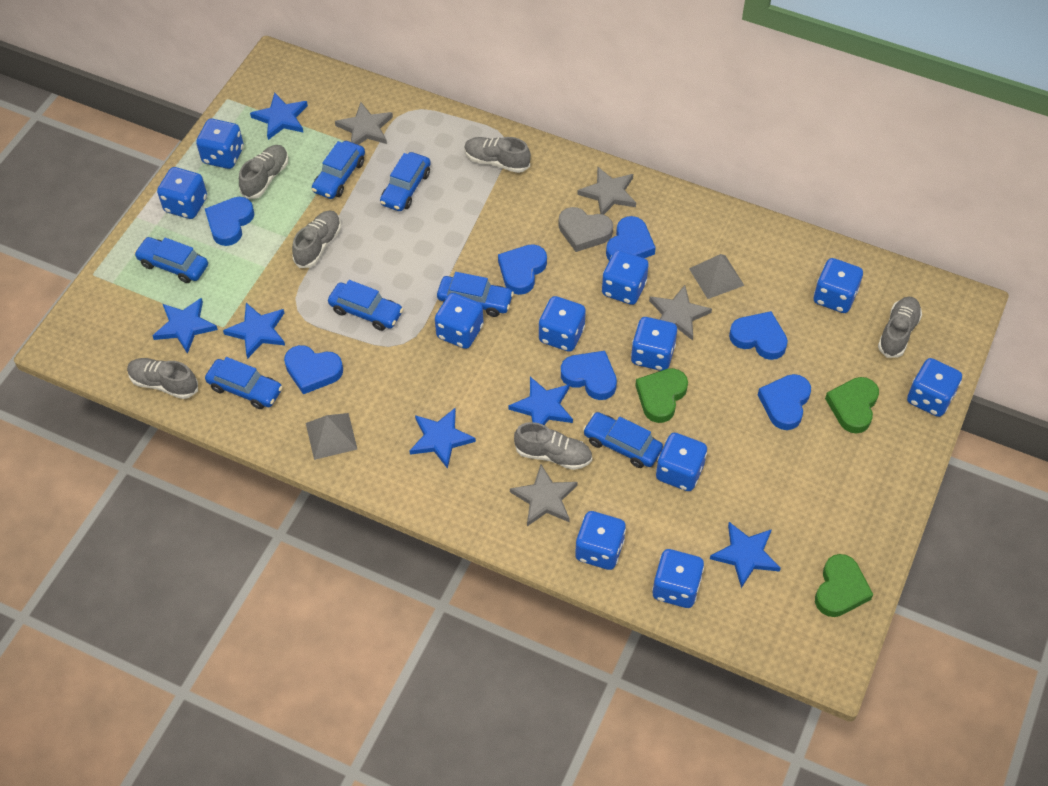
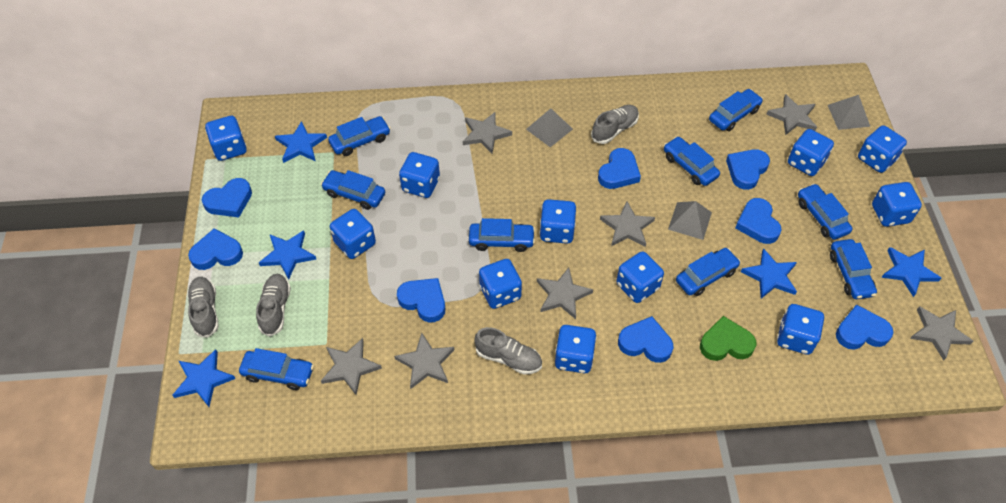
blue car: [134,237,208,283] [205,357,283,409] [312,141,365,199] [328,280,403,331] [380,152,431,211] [437,272,514,317] [583,412,663,468] = 7 -> [239,348,314,390] [321,170,385,210] [328,116,391,156] [469,218,535,252] [664,136,720,186] [676,248,741,296] [709,89,763,131] [798,183,852,240] [830,239,877,299] = 9
blue heart: [205,197,254,246] [284,345,343,394] [498,244,547,295] [561,351,617,400] [606,216,656,261] [729,311,788,360] [758,374,811,430] = 7 -> [188,228,243,270] [202,178,252,217] [397,278,445,322] [598,148,641,189] [618,316,673,363] [726,149,770,190] [735,198,782,244] [836,305,894,350] = 8
blue star: [152,298,218,354] [223,303,285,359] [250,92,308,140] [410,408,476,469] [508,377,573,425] [710,522,781,588] = 6 -> [173,349,236,407] [259,230,316,280] [275,121,327,163] [741,248,797,299] [881,247,941,297] = 5
green heart: [635,368,688,423] [815,554,873,617] [825,377,879,433] = 3 -> [700,316,756,361] = 1
grey heart: [558,207,613,252] = 1 -> none = 0
grey pyramid: [306,413,357,460] [689,254,745,299] = 2 -> [526,108,573,147] [668,201,712,240] [828,95,871,130] = 3
grey shoe: [127,358,198,399] [239,145,288,199] [292,210,341,268] [464,137,531,173] [514,422,592,470] [878,297,922,358] = 6 -> [187,277,219,338] [256,274,291,337] [474,327,542,374] [591,105,639,144] = 4
grey star: [335,102,393,145] [510,464,578,526] [577,167,636,215] [649,285,712,341] = 4 -> [321,338,382,395] [394,333,454,389] [463,112,512,153] [537,267,593,319] [600,201,655,247] [766,94,817,135] [910,306,973,361] = 7

